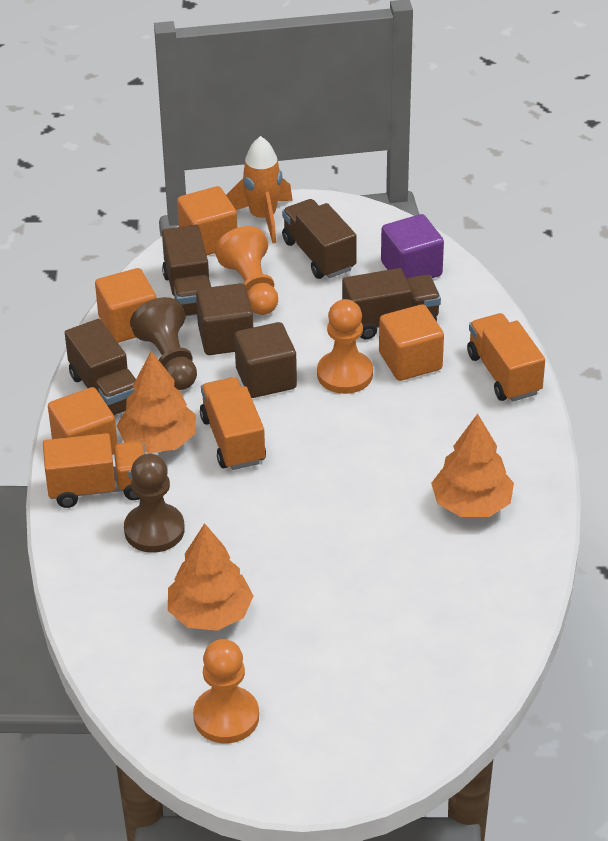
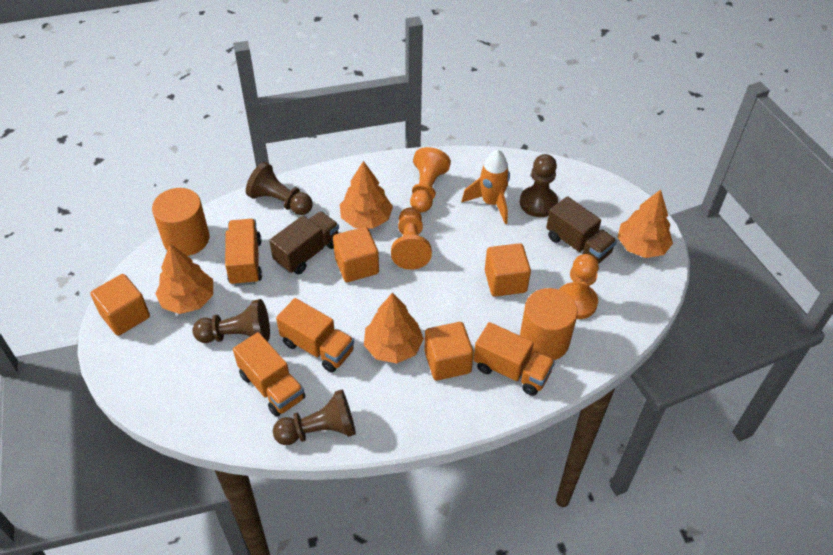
brown cube: [196,283,253,355] [234,322,297,398] = 2 -> none = 0
brown pawn: [124,453,185,553] [130,297,197,390] = 2 -> [192,299,270,343] [246,162,313,215] [273,390,356,445] [520,154,558,217] = 4
brown truck: [65,319,136,415] [162,225,211,317] [282,199,357,279] [342,268,441,339] = 4 -> [269,211,339,275] [546,196,617,264] = 2
orange cylinder: none = 0 -> [152,188,210,256] [520,288,578,360] = 2
orange tree: [117,351,196,453] [168,523,253,631] [431,414,514,517] = 3 -> [155,244,213,314] [340,161,393,229] [364,293,424,363] [618,189,673,258] = 4
orange truck: [43,433,146,508] [200,377,266,470] [467,313,545,402] = 3 -> [225,219,262,286] [233,332,305,417] [276,298,354,372] [473,322,555,396] = 4
purple cube: [381,214,444,279] = 1 -> none = 0

